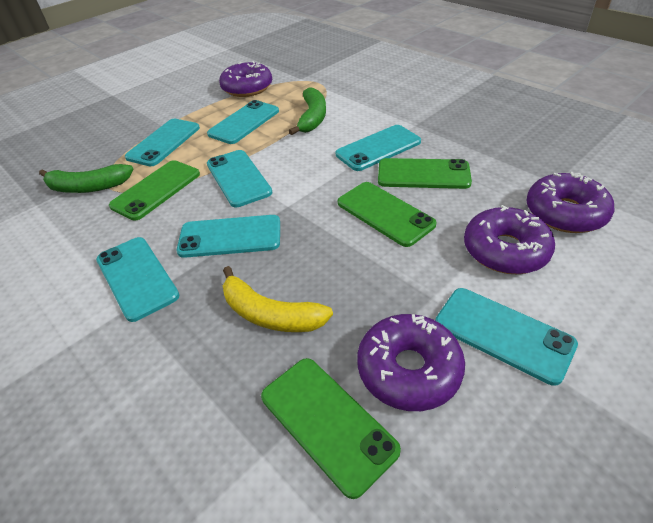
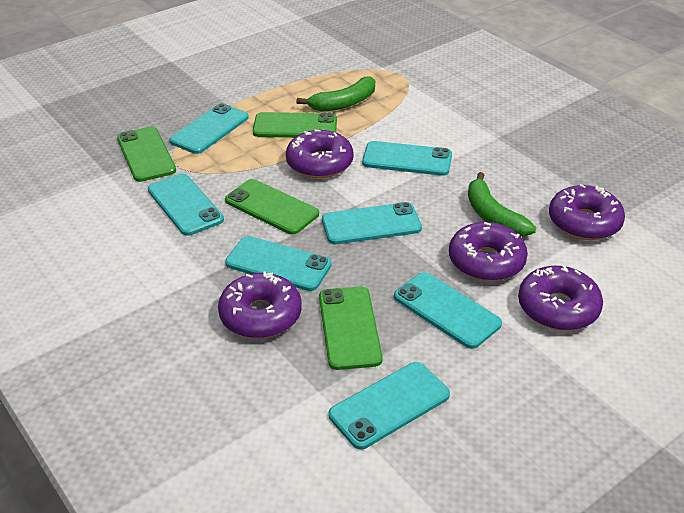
purple donut: [219,61,272,97] [357,314,465,411] [464,205,555,274] [526,172,615,233] = 4 -> [218,271,302,338] [286,130,354,178] [449,222,528,281] [518,265,603,331] [549,184,625,240] = 5
yellow banana: [223,266,333,332] = 1 -> none = 0

